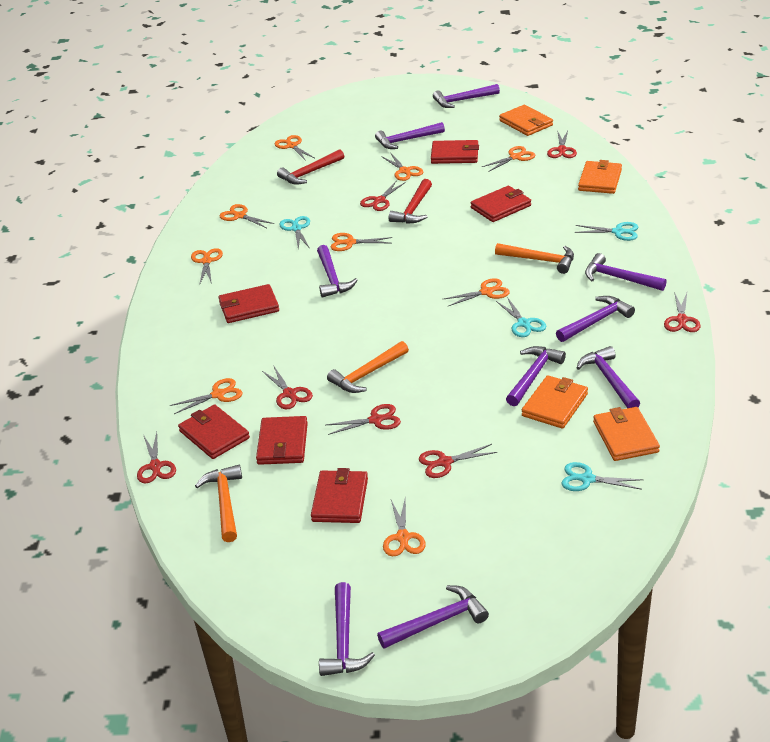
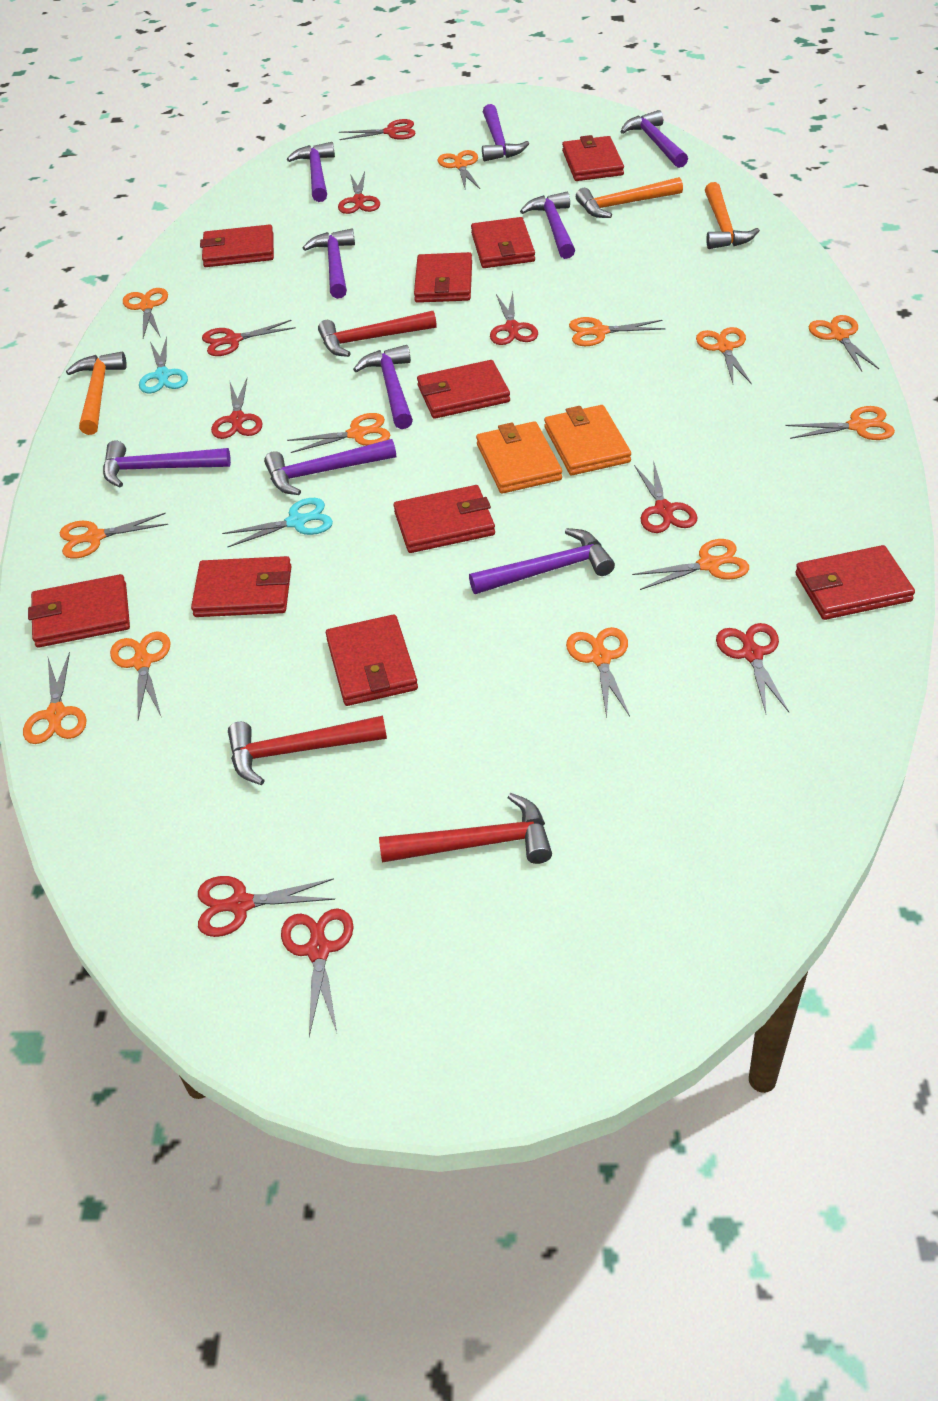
orange scissors: [170,378,243,414] [191,248,223,284] [219,204,274,228] [274,135,314,161] [330,233,393,251] [381,152,423,181] [383,497,426,556] [444,278,510,307] [482,146,535,172] = 9 -> [23,652,87,744] [60,513,168,559] [110,631,171,719] [123,288,168,338] [287,413,390,453] [437,150,480,189] [566,627,630,718] [569,317,666,346] [632,539,749,590] [696,327,752,384] [785,406,895,440] [809,315,879,371] = 12
orange wallet: [499,105,553,136] [522,375,588,429] [578,160,622,194] [593,407,660,461] = 4 -> [476,421,562,494] [544,405,631,475] = 2
red hammer: [277,149,344,185] [389,179,432,224] = 2 -> [228,716,387,785] [318,311,437,357] [379,793,552,864] = 3
red scissors: [137,432,176,483] [262,365,313,409] [326,404,401,435] [360,180,406,211] [419,444,497,478] [547,131,577,158] [664,292,701,332] = 7 -> [198,876,335,937] [202,320,296,356] [211,379,263,439] [281,908,354,1037] [338,172,380,214] [339,119,416,140] [490,292,538,345] [634,461,697,533] [716,623,789,713] = 9
red wallet: [178,405,250,459] [218,284,279,323] [256,416,308,465] [311,468,368,523] [431,140,479,164] [471,185,531,222] = 6 -> [28,574,130,648] [191,556,292,617] [200,224,274,267] [326,615,418,706] [393,485,495,553] [414,252,472,303] [417,360,510,419] [471,217,535,268] [562,135,624,181] [795,545,915,620] = 10
turquoise scissors: [279,216,310,249] [496,297,546,337] [561,462,643,491] [575,222,638,241] = 4 -> [139,336,188,394] [222,498,333,548] = 2

